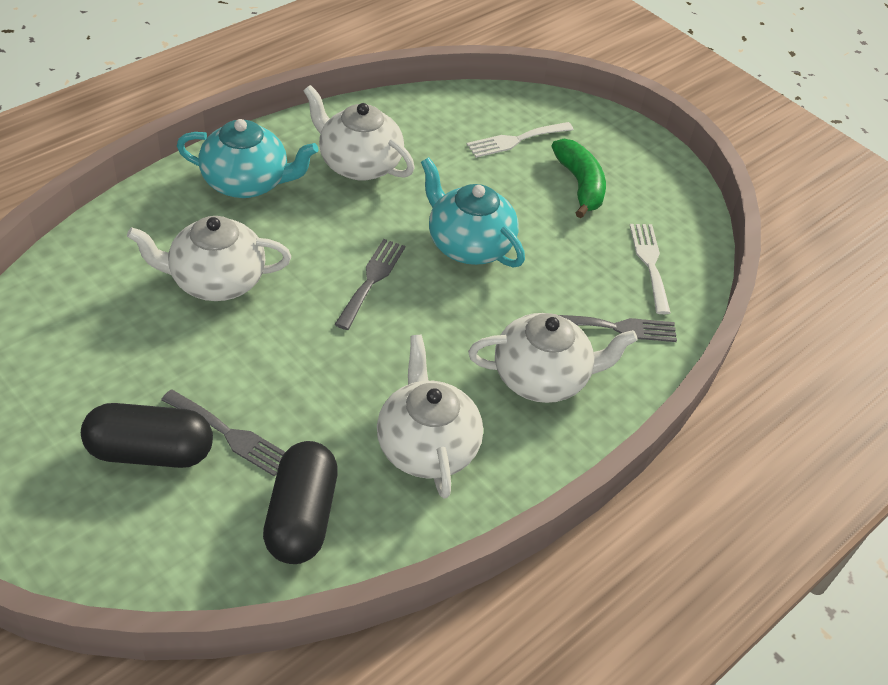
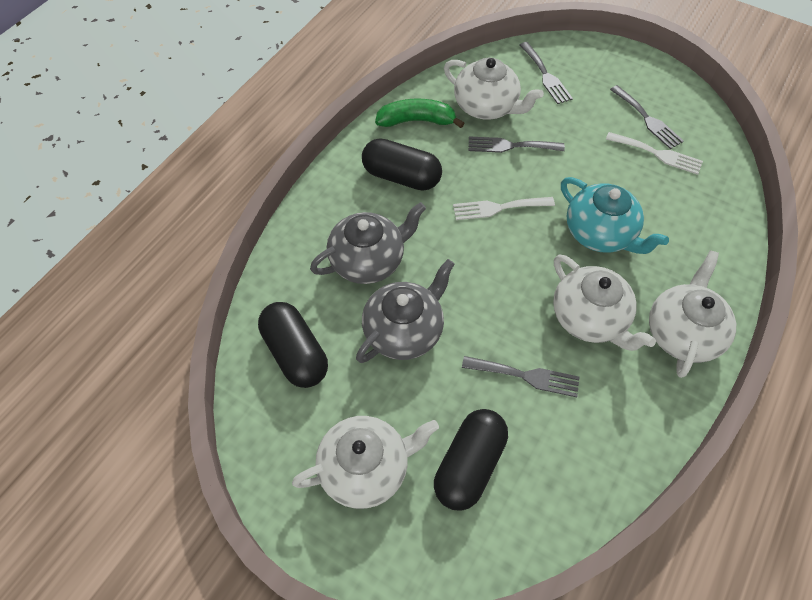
black capsule: [81,403,213,468] [263,441,338,564] = 2 -> [258,302,328,388] [362,138,442,191] [434,409,508,511] = 3
grey fork: [161,389,285,476] [334,239,405,330] [559,315,677,342] = 3 -> [462,356,580,397] [469,136,565,153] [520,42,573,104] [610,85,684,149] = 4
grey teapot: none = 0 -> [310,202,426,284] [356,259,455,363] = 2
turquoise teapot: [177,119,318,198] [421,157,525,268] = 2 -> [561,177,669,254] = 1

